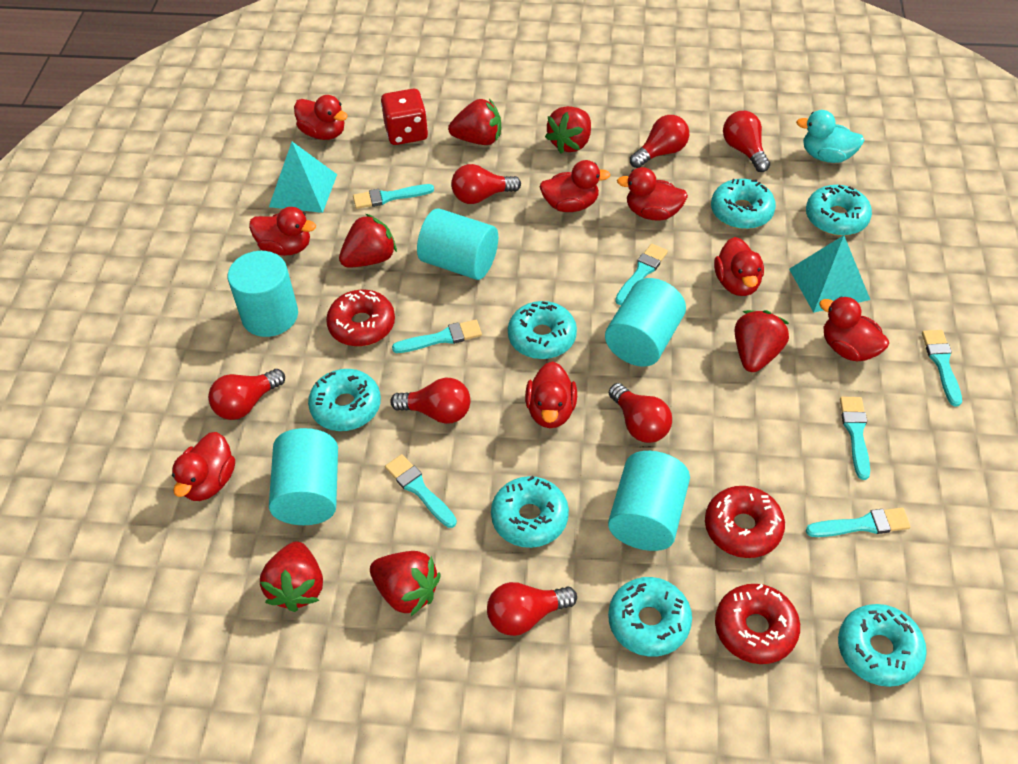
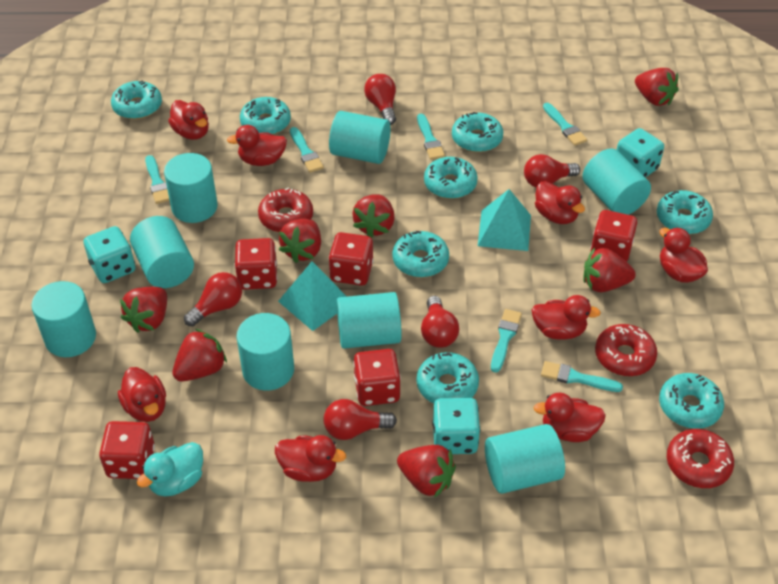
red dice: [381,89,428,145] = 1 -> [99,421,155,479] [235,238,277,290] [329,232,374,286] [353,349,401,406] [591,210,637,262] = 5
red light bulb: [208,369,285,420] [390,378,471,424] [451,164,521,204] [487,582,577,636] [609,383,672,443] [630,115,689,168] [723,111,770,172] = 7 -> [184,272,242,327] [324,399,397,440] [364,74,396,125] [421,296,459,348] [524,154,580,188] = 5
red strawberry: [260,542,323,612] [339,214,397,268] [370,551,441,616] [448,99,501,145] [545,106,591,153] [735,310,789,372] = 6 -> [120,287,167,333] [173,329,227,381] [279,219,321,263] [352,194,395,238] [397,445,456,498] [583,247,636,292] [635,68,679,106] = 7
turquoise brush: [353,184,434,209] [385,454,457,528] [392,320,482,353] [615,244,668,305] [806,508,911,537] [840,397,870,480] [922,330,962,406] = 7 -> [145,155,170,204] [290,127,324,173] [417,114,445,160] [491,309,522,372] [541,361,623,392] [543,103,587,146] = 6
turquoise cylinder: [228,251,298,337] [269,428,338,525] [417,208,498,280] [605,278,686,367] [608,451,690,551] = 5 -> [31,281,96,357] [130,216,194,288] [164,153,218,223] [237,313,294,391] [329,111,391,164] [337,292,402,349] [485,424,565,494] [582,149,651,215] = 8
turquoise dice: none = 0 -> [84,226,135,283] [432,398,480,454] [616,128,664,178] = 3
turquoise donut: [308,369,381,431] [491,476,569,548] [508,301,577,359] [608,577,692,657] [711,179,776,229] [806,185,872,236] [838,604,927,687] = 7 -> [111,80,162,119] [240,97,291,135] [392,231,449,277] [417,352,479,403] [424,157,478,199] [452,112,503,152] [657,190,713,234] [659,373,724,429] = 8

